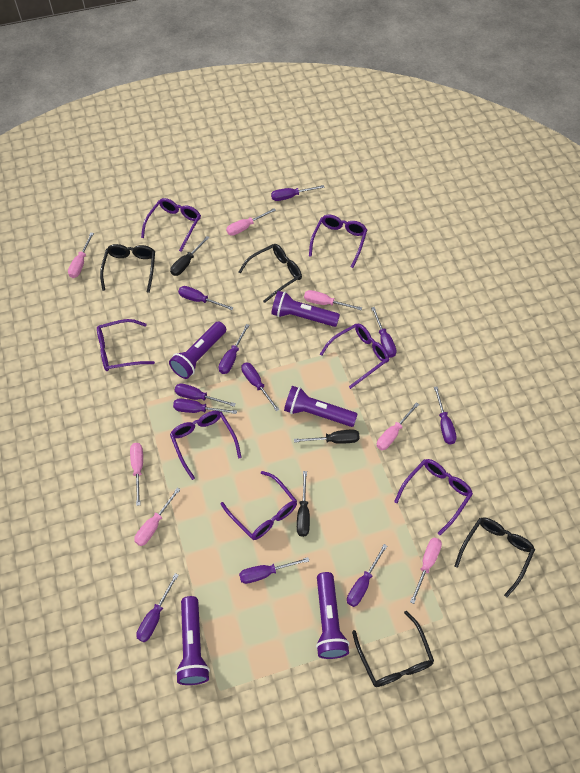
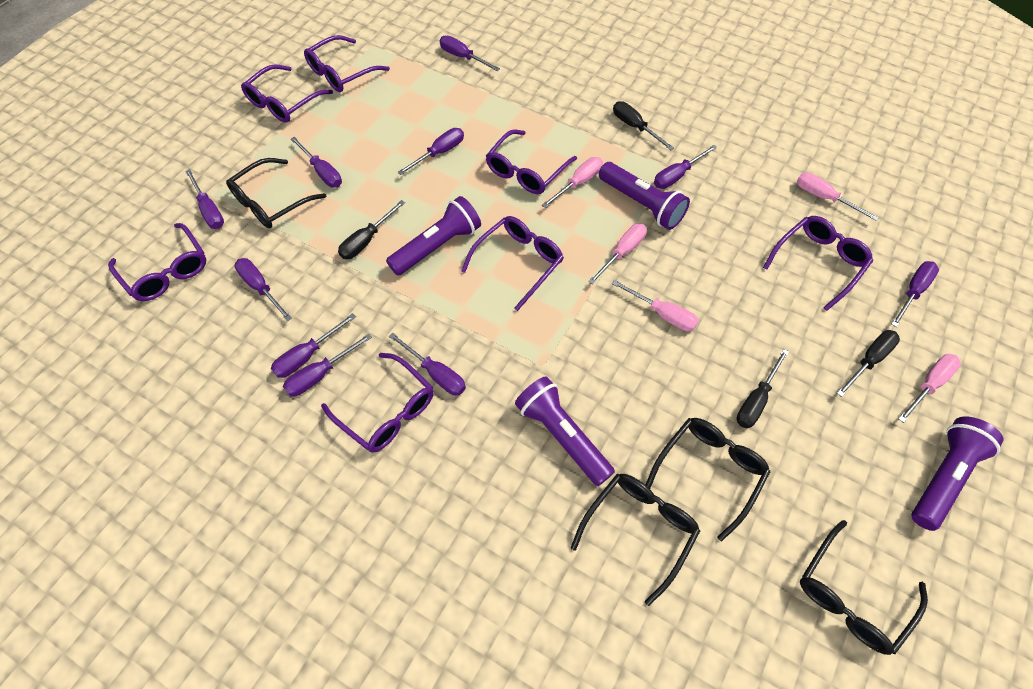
black screwdriver: [170,236,210,276] [294,429,359,444] [297,471,310,537] = 3 -> [338,200,405,259] [613,101,674,150] [737,349,789,428] [837,330,900,397] = 4
pink screwdriver: [68,233,94,278] [130,443,143,506] [134,488,181,546] [226,208,276,236] [304,290,362,310] [377,402,419,450] [410,538,442,604] = 7 -> [542,157,603,208] [588,223,647,285] [612,280,699,331] [797,173,879,221] [898,354,961,423] = 5
purple flashlight: [169,321,226,379] [175,596,210,685] [271,291,340,327] [284,386,358,427] [316,572,350,659] = 5 -> [386,196,481,275] [515,376,615,486] [599,162,690,230] [912,416,1004,531] = 4
purple screwdriver: [136,573,179,642] [173,399,237,414] [175,383,236,407] [178,286,234,310] [219,324,249,374] [239,557,309,584] [241,363,279,411] [271,185,325,201] [347,544,387,607] [371,307,397,358] [434,386,457,444] = 11 -> [185,170,224,229] [234,258,292,321] [271,313,356,378] [283,333,372,396] [291,137,342,187] [389,333,466,395] [398,128,464,175] [440,35,500,72] [654,145,718,189] [891,261,939,327] = 10

